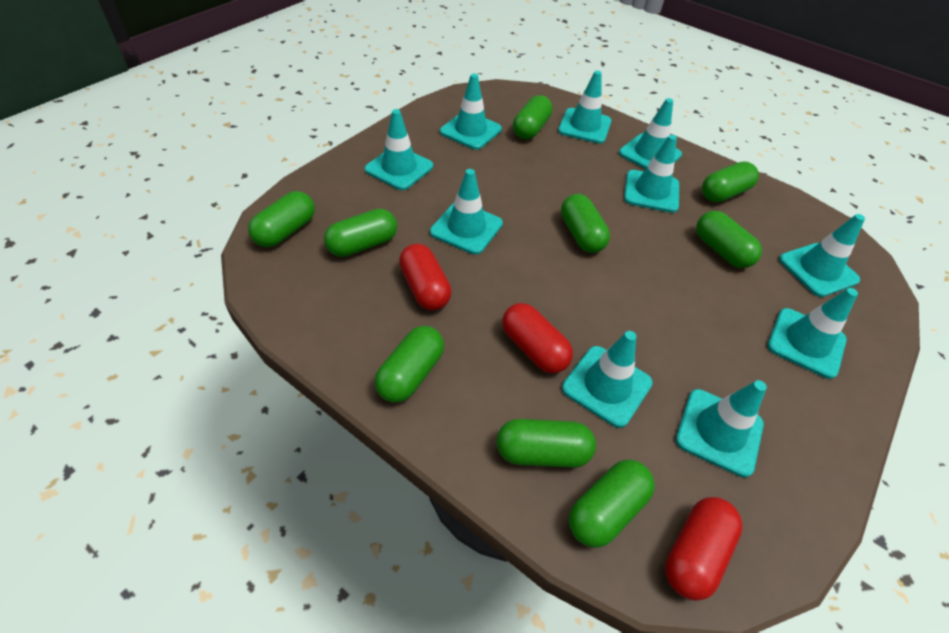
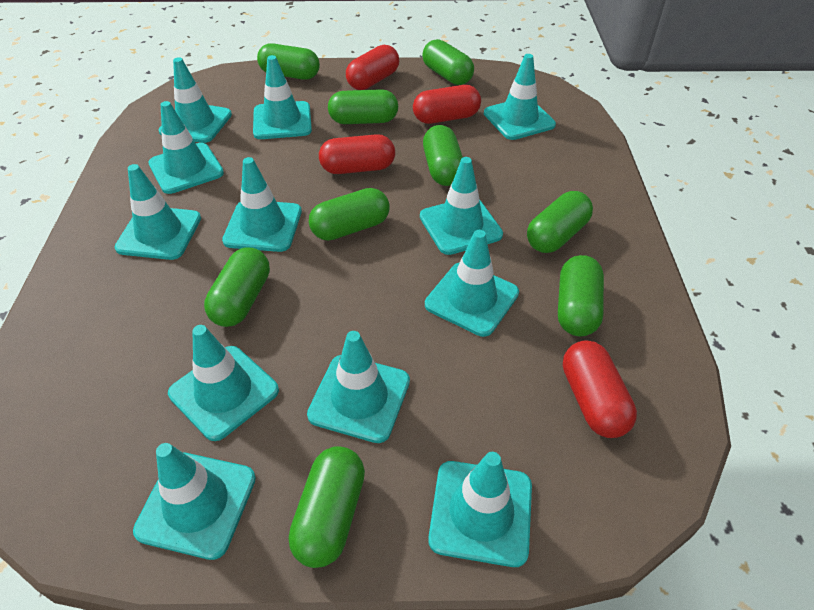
red capsule: [399,244,452,310] [502,303,573,373] [665,497,743,601] = 3 -> [319,134,395,174] [346,45,399,90] [413,85,481,124] [563,340,637,438] = 4
turquoise traffic cone: [365,109,433,190] [430,169,503,255] [440,74,502,150] [558,71,611,144] [562,331,653,428] [619,98,682,169] [624,135,679,213] [676,380,767,478] [768,288,858,379] [779,214,865,297] = 10 -> [115,164,201,260] [133,443,256,560] [148,101,224,194] [158,57,232,143] [168,325,279,441] [222,157,302,252] [253,55,312,139] [307,331,410,443] [420,157,503,255] [425,230,519,337] [428,452,532,567] [484,54,556,140] = 12

